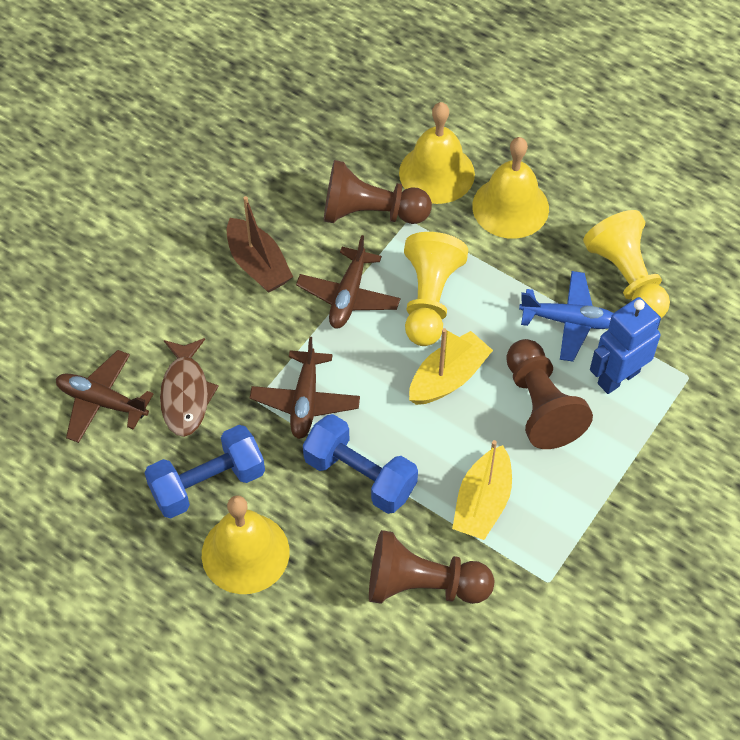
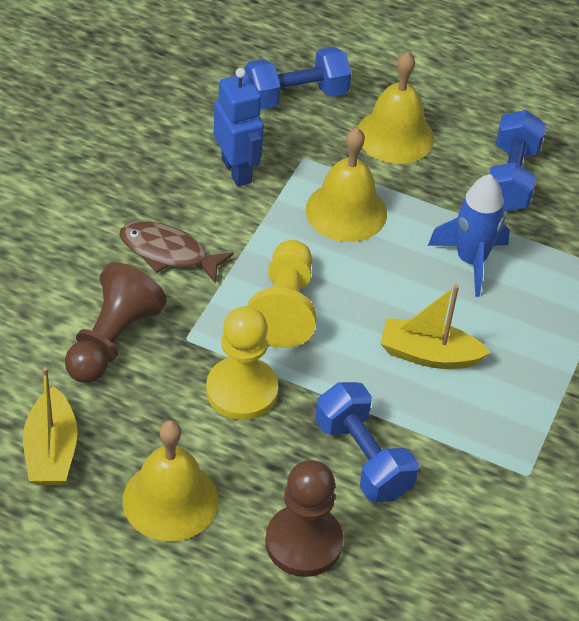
blue dumbbell: [144,425,265,518] [303,414,418,514] = 2 -> [245,47,351,109] [315,382,419,503] [489,110,546,212] = 3
blue plane: [519,271,613,362] = 1 -> none = 0
blue rocket: none = 0 -> [428,174,510,297] = 1
brown boat: [227,196,293,293] = 1 -> none = 0
brown pawn: [324,160,432,224] [369,530,494,604] [506,339,593,449] = 3 -> [65,262,167,383] [265,460,343,577] = 2
brown plane: [56,350,154,443] [250,337,360,439] [296,235,400,328] = 3 -> none = 0

